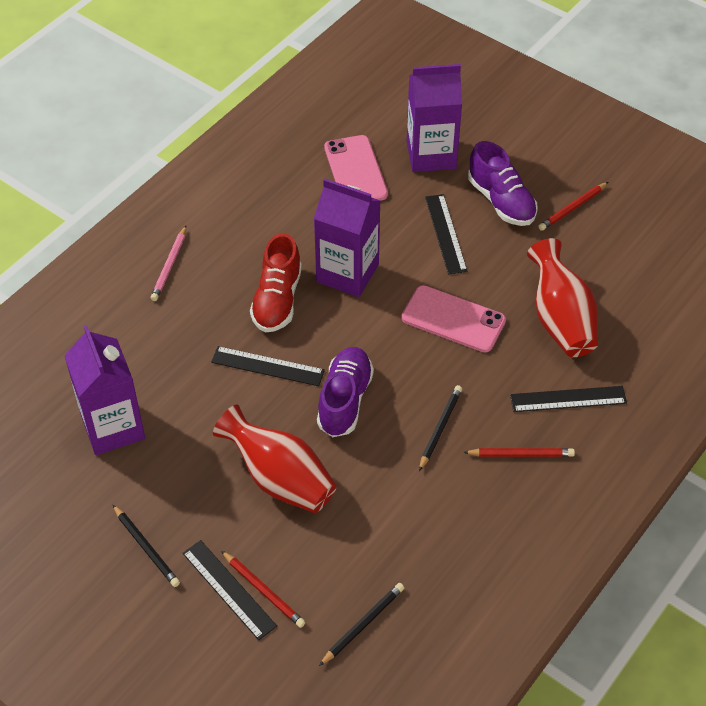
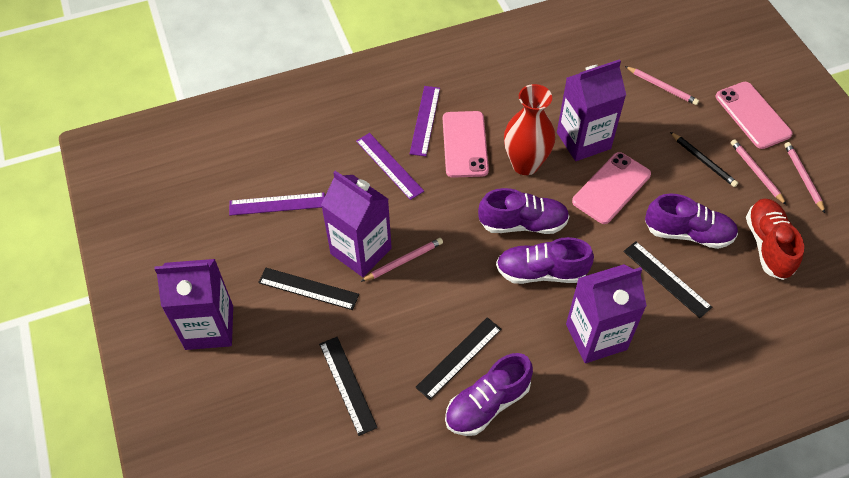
black pencil: [113,505,180,587] [319,583,404,666] [419,385,462,471] = 3 -> [670,132,738,187] = 1
pink pencil: [150,226,186,301] = 1 -> [361,238,443,282] [625,66,699,105] [731,139,786,205] [784,142,825,213] = 4
pink phone: [324,135,388,201] [401,285,506,352] = 2 -> [443,111,489,178] [572,152,651,224] [716,82,793,149] = 3
purple carton: [64,325,145,455] [314,179,380,297] [407,64,462,172] = 3 -> [154,259,233,350] [321,171,392,277] [557,59,626,161] [566,264,647,363] = 4
purple ruler: none = 0 -> [229,192,325,216] [356,133,424,200] [410,86,440,156] = 3
purple shoe: [317,347,374,437] [468,141,538,226] = 2 -> [445,353,533,436] [478,188,569,234] [496,237,594,284] [645,194,738,249] = 4
red pencil: [221,551,306,628] [463,448,575,457] [538,182,608,231] = 3 -> none = 0
red vase: [213,404,337,513] [527,238,598,357] = 2 -> [504,84,555,175] = 1

